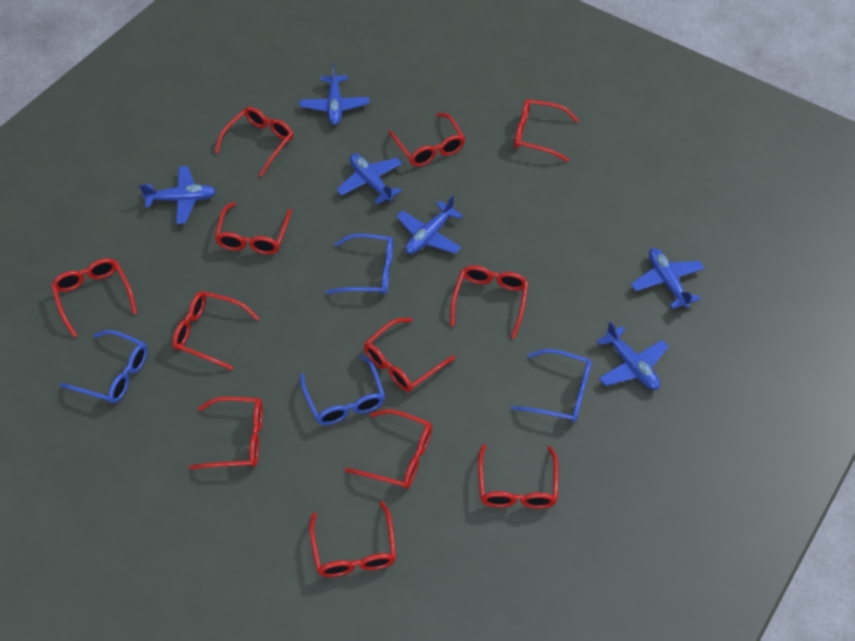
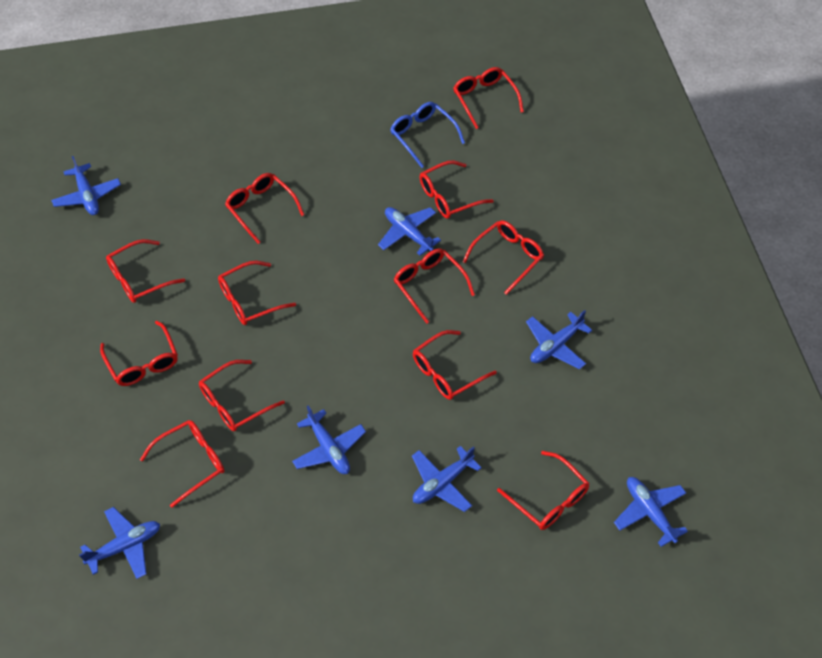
blue glasses: [60,330,148,403] [300,355,385,425] [326,234,393,295] [511,349,592,422] = 4 -> [390,102,465,168] = 1
blue plane: [139,166,216,224] [300,64,369,125] [337,153,403,205] [397,196,463,254] [597,321,669,390] [631,248,705,309] = 6 -> [51,156,121,215] [79,507,160,579] [292,405,366,474] [378,207,441,256] [412,446,482,512] [526,310,592,369] [614,477,688,547] = 7

